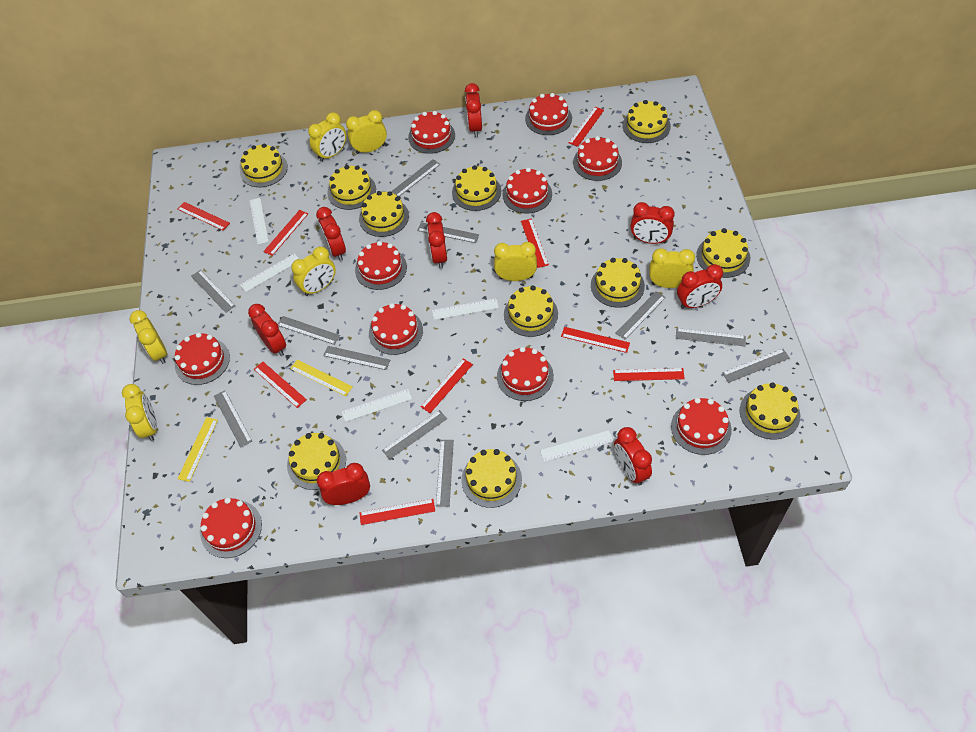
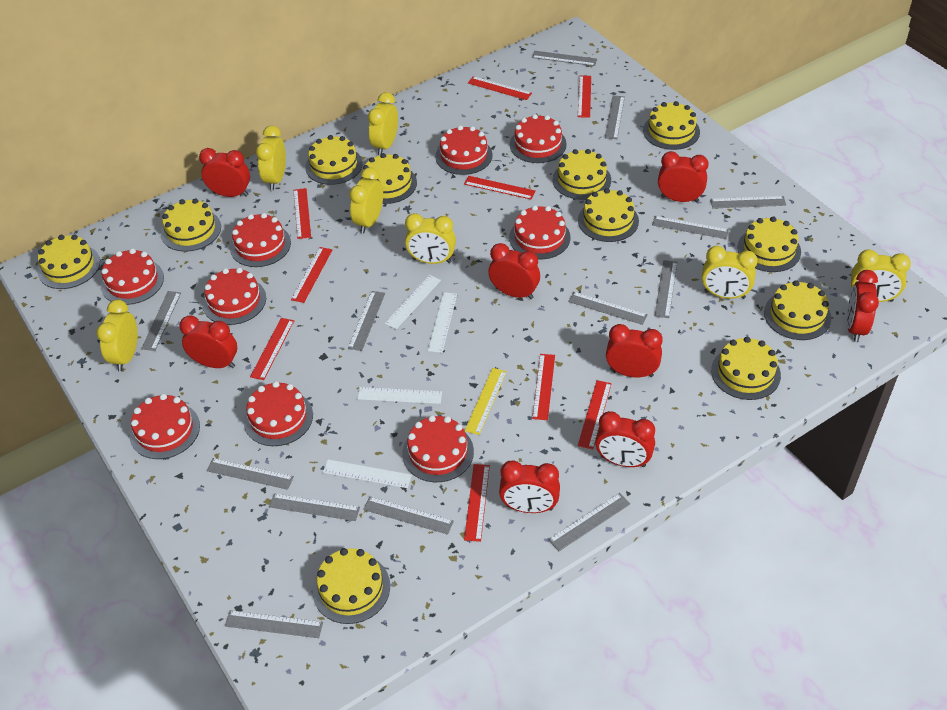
grey ruler: [191,270,235,313] [214,390,252,448] [278,316,340,345] [323,346,390,370] [382,410,447,459] [391,159,440,197] [417,222,479,243] [436,440,454,507] [616,291,666,340] [676,328,746,347] [722,349,790,383] = 11 -> [141,291,181,351] [207,458,294,490] [225,610,323,638] [269,493,360,521] [348,291,385,351] [363,497,454,535] [532,51,597,66] [548,493,630,551] [568,292,648,325] [605,95,625,139] [652,216,729,239] [655,260,677,318] [710,196,786,208] = 13
red cake: [175,333,230,385] [200,498,262,558] [355,241,407,290] [369,303,423,355] [408,111,455,154] [497,347,554,401] [502,168,552,214] [525,93,572,135] [573,136,622,181] [671,398,732,455] = 10 -> [101,248,164,305] [130,394,200,459] [202,268,266,325] [230,213,291,267] [243,381,313,446] [402,415,474,482] [435,125,493,175] [509,205,571,259] [510,114,567,163] = 9
white ruler: [240,253,299,292] [249,198,269,244] [342,389,412,422] [432,298,499,320] [540,430,613,462] = 5 -> [323,459,412,488] [357,387,442,404] [384,275,441,329] [428,292,457,353] = 4
yellow ruler: [178,417,218,482] [290,360,352,396] = 2 -> [465,368,507,435] = 1

